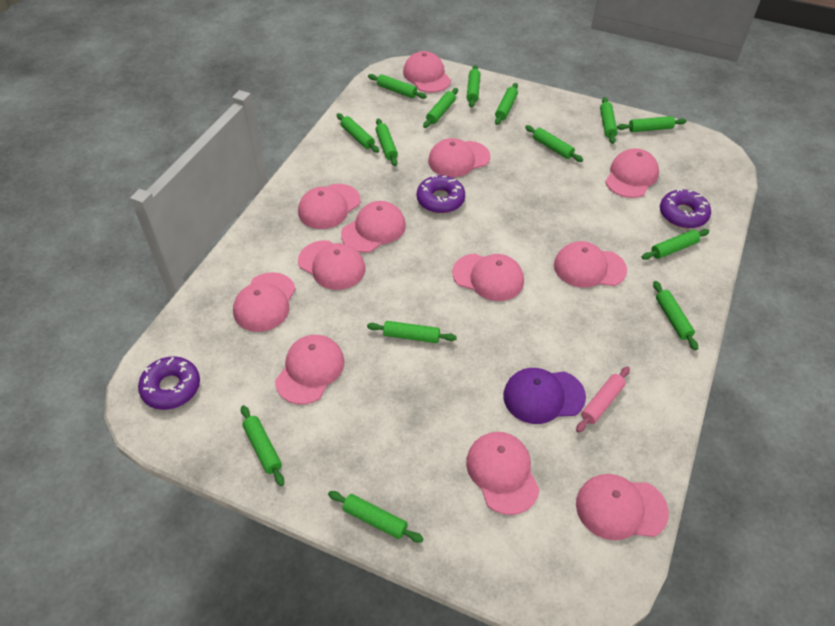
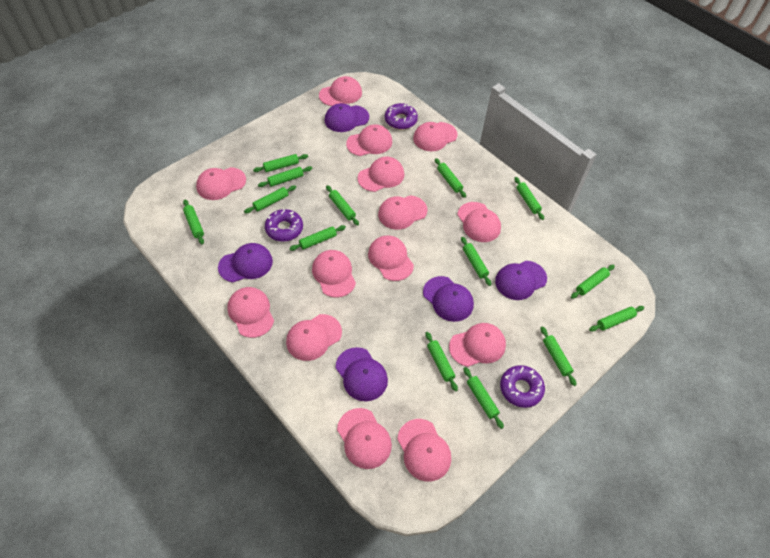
pink cap: [233,272,296,332] [275,335,344,404] [298,184,361,229] [298,240,366,290] [341,201,406,253] [403,51,451,93] [428,138,490,177] [452,253,524,301] [466,432,540,515] [554,241,627,288] [576,474,669,540] [605,148,659,198] = 12 -> [196,167,246,200] [227,287,274,338] [286,314,342,361] [312,250,356,298] [319,76,362,106] [337,408,392,469] [346,124,392,156] [357,156,404,192] [368,235,414,281] [378,195,428,230] [397,419,451,482] [413,122,458,151] [449,323,506,367] [457,202,501,242] = 14
pink rolling pin: [576,366,630,433] = 1 -> none = 0
purple cap: [503,368,586,424] = 1 -> [218,243,273,282] [325,103,369,132] [336,347,388,401] [423,276,474,322] [495,261,547,300] = 5

